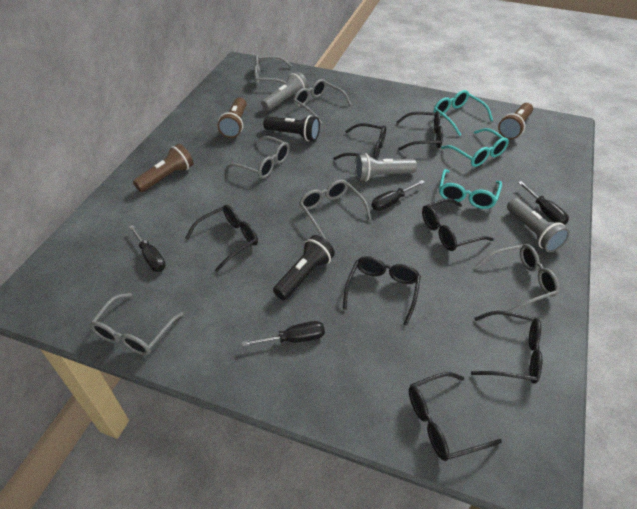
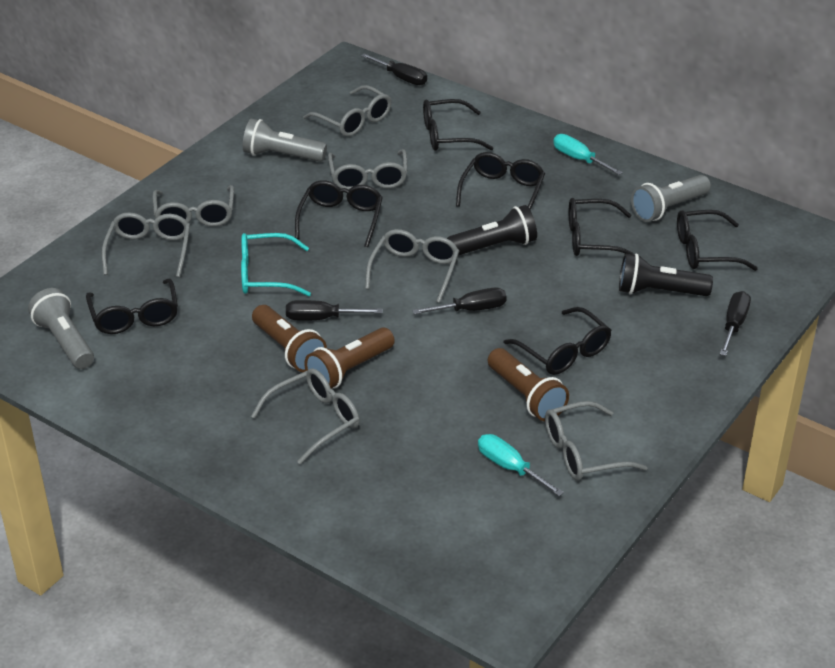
grey glasses: [89,293,184,355] [226,136,290,179] [254,54,292,85] [294,79,352,124] [299,180,372,239] [475,244,559,312] = 6 -> [102,212,190,277] [153,185,234,227] [251,368,360,464] [303,85,391,137] [328,149,407,190] [365,229,459,303] [545,401,648,481] = 7
turquoise glasses: [434,90,493,136] [439,169,502,209] [441,128,509,167] = 3 -> [241,233,311,296] = 1
turquoise screwdriver: none = 0 -> [478,434,564,496] [553,134,623,175] = 2

